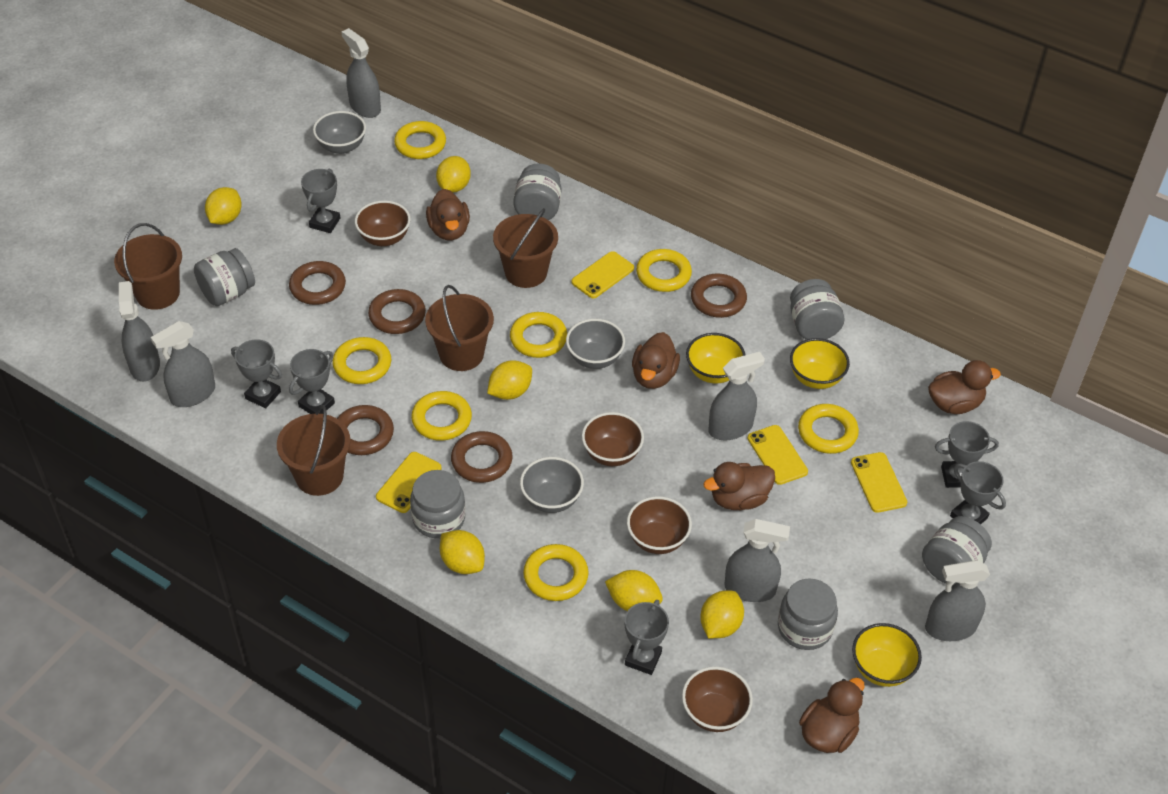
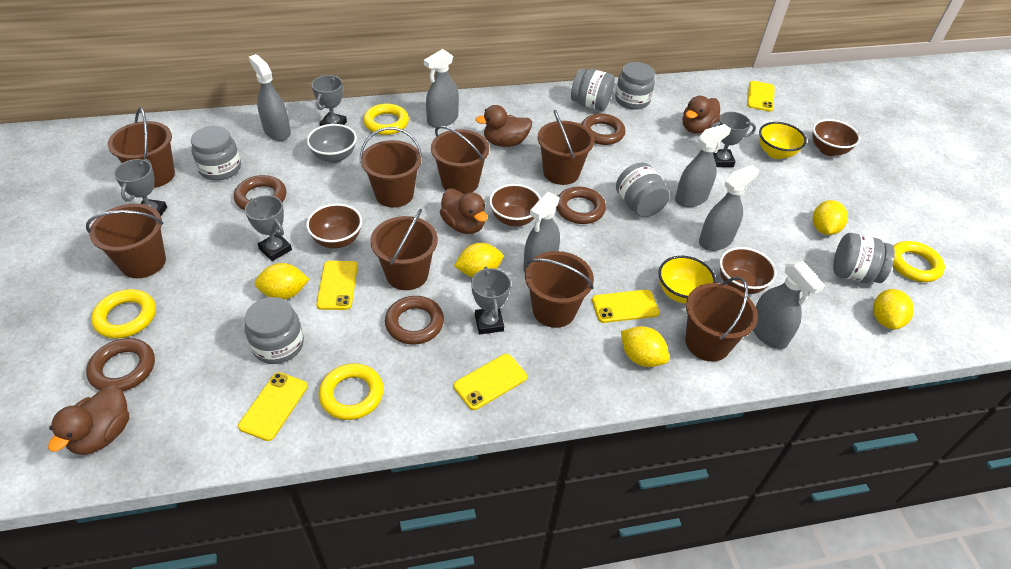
brown bucket: [114,223,182,310] [277,405,350,496] [425,285,494,371] [493,208,558,288] = 4 -> [86,203,166,278] [108,107,175,188] [360,127,422,207] [370,209,438,290] [431,126,489,194] [525,251,594,328] [537,110,595,185] [685,277,758,362] = 8
brown duck: [426,189,470,240] [632,332,680,389] [703,462,775,510] [799,678,865,753] [928,360,1001,414] = 5 -> [48,385,129,455] [440,188,488,234] [475,105,532,147] [683,96,721,134] = 4
grey bowl: [313,111,366,154] [520,457,584,513] [566,319,625,369] = 3 -> [307,124,357,163] = 1
grey trophy: [231,339,282,408] [289,349,335,414] [301,169,340,233] [625,600,669,675] [935,421,999,488] [950,461,1006,524] = 6 -> [114,159,167,216] [245,195,292,261] [311,75,347,126] [471,267,511,334] [709,112,756,167] = 5
yellow bowl: [686,333,745,383] [790,338,850,389] [852,623,922,687] = 3 -> [658,256,716,304] [759,122,807,159] = 2
yellow lemon: [205,187,242,225] [436,156,471,193] [440,530,485,574] [487,360,532,400] [605,570,663,611] [700,590,744,639] = 6 -> [254,263,309,300] [454,243,503,277] [621,326,669,367] [813,200,848,235] [873,289,914,330] = 5
yellow phone: [376,452,441,513] [571,251,634,298] [748,425,808,485] [851,452,907,513] = 4 -> [238,372,308,441] [316,261,358,310] [454,354,527,410] [592,290,660,323] [747,81,775,112] = 5
yellow ring: [333,337,391,384] [394,121,446,159] [411,391,472,441] [510,312,567,358] [523,544,589,601] [636,249,692,292] [798,404,859,454] = 7 -> [91,289,156,339] [318,363,384,420] [363,103,409,135] [893,241,945,282] = 4

